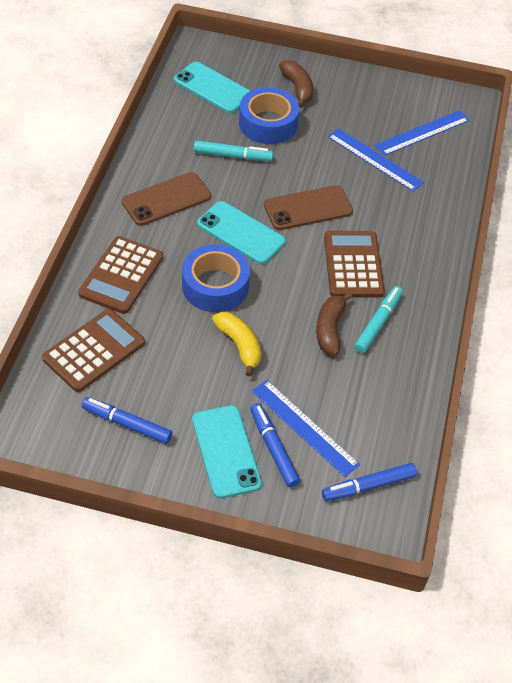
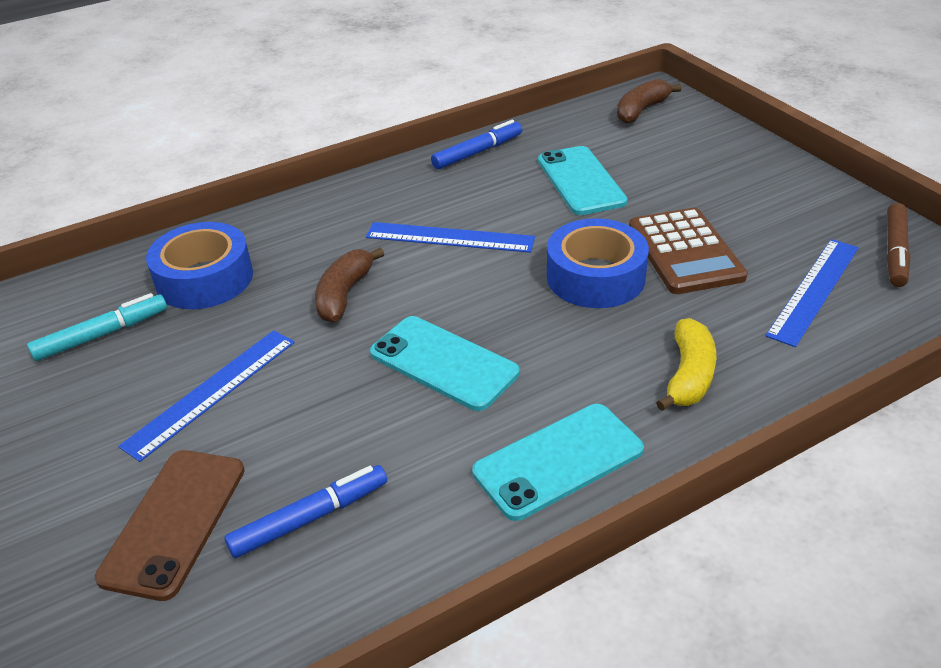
blue marker: [82,397,172,444] [250,403,300,487] [322,463,417,501] = 3 -> [225,465,387,558] [431,120,522,169] = 2
brown calculator: [42,309,145,392] [78,236,163,314] [324,231,385,298] = 3 -> [629,208,748,294] = 1
brown marker: none = 0 -> [887,203,911,287] = 1
brown phone: [122,172,211,226] [264,185,353,230] = 2 -> [95,450,245,601] = 1
turquoise marker: [194,141,273,161] [354,286,403,353] = 2 -> [27,293,167,361] = 1

